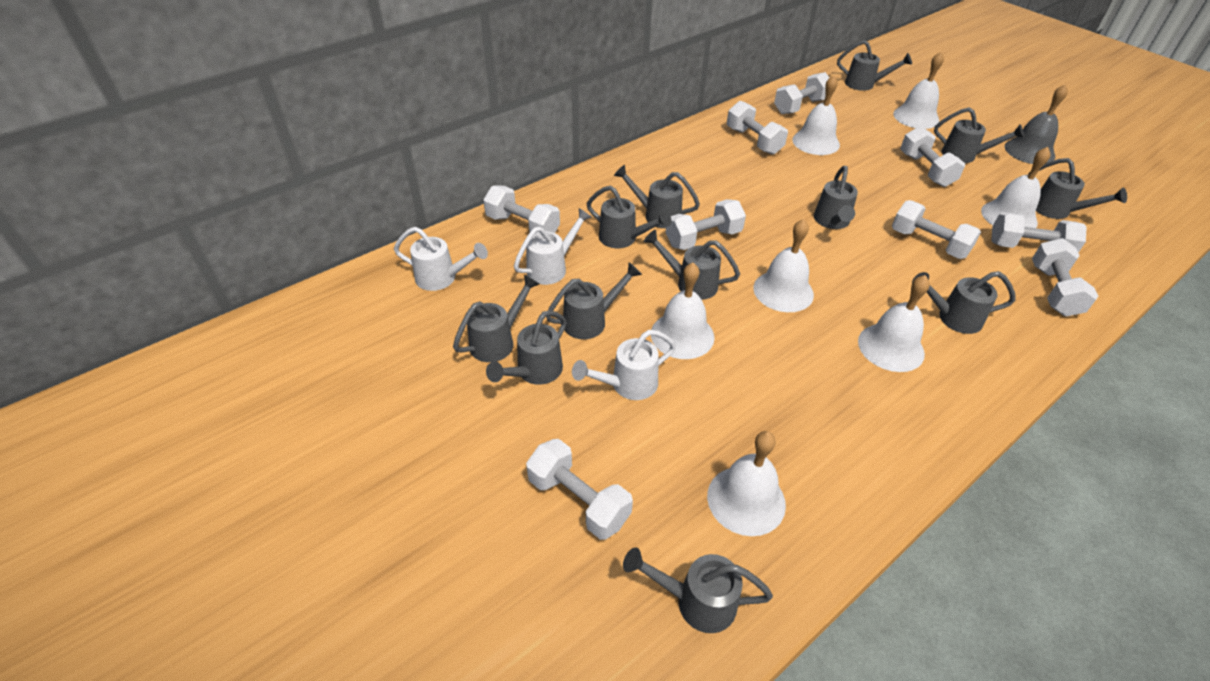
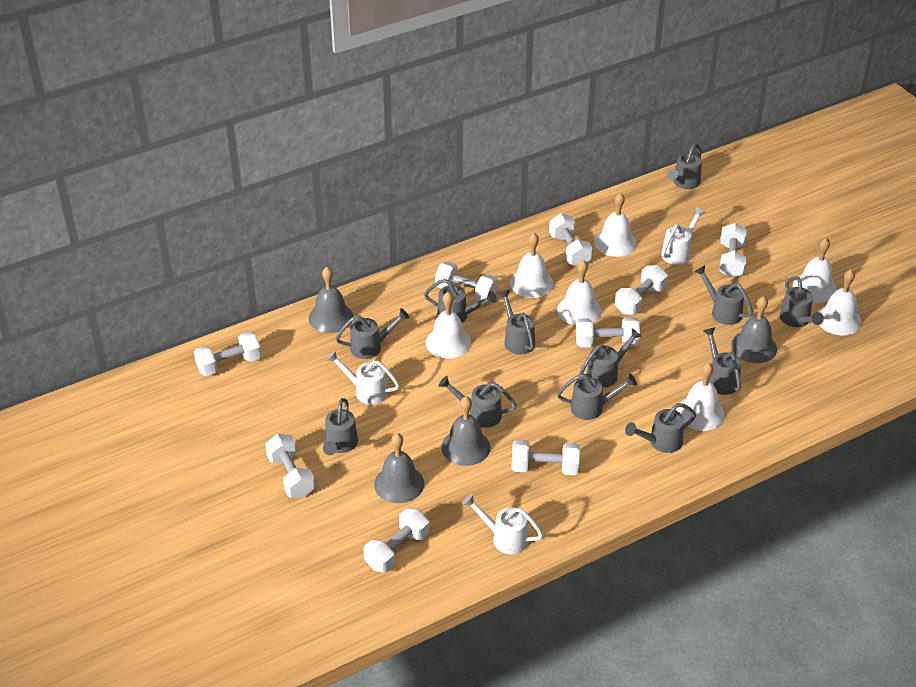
grey bell: [1005,84,1068,164] = 1 -> [309,267,354,333] [374,433,424,503] [441,396,490,466] [731,296,777,363] = 4

